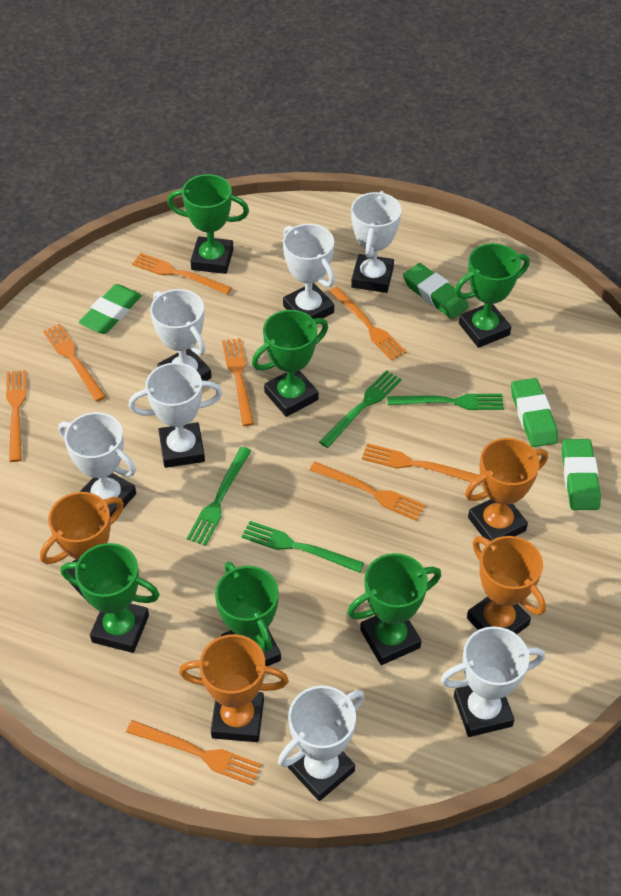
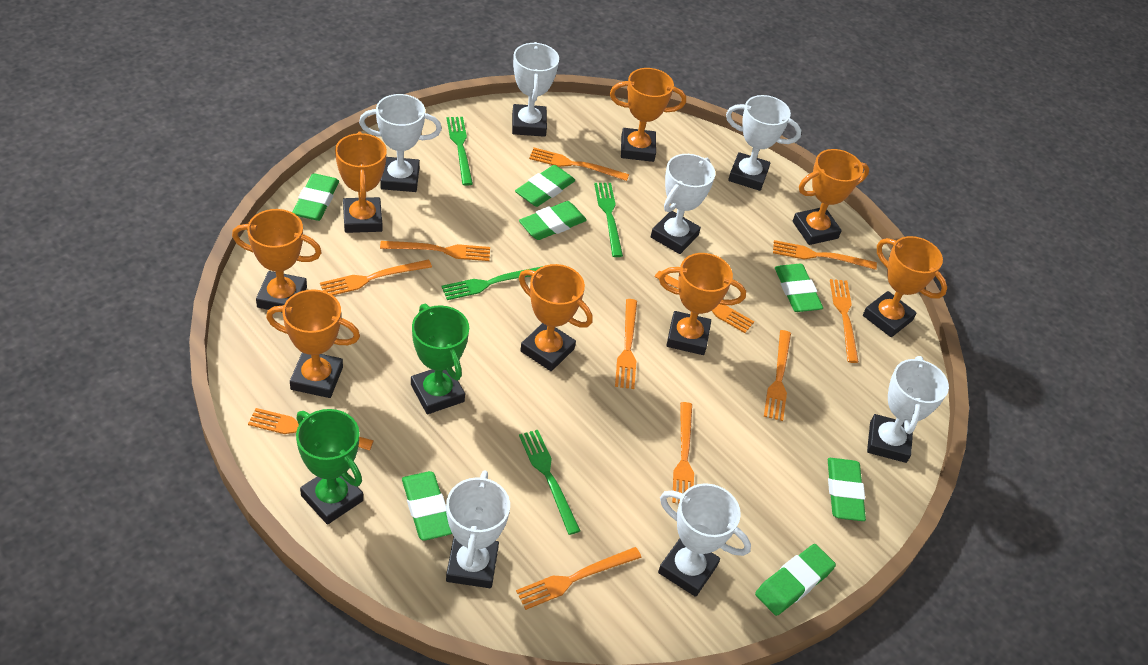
green eraser: [79,284,142,334] [403,263,469,319] [511,378,558,447] [562,439,601,510] = 4 -> [292,173,339,221] [402,471,452,541] [515,165,575,207] [519,201,587,240] [755,544,836,616] [775,264,823,312] [828,458,866,521] = 7
green trophy: [61,543,160,653] [167,174,249,274] [215,562,281,666] [252,310,328,417] [347,553,441,665] [455,243,530,348] = 6 -> [296,409,363,525] [411,304,469,414] = 2
orange fork: [6,370,26,462] [43,324,106,402] [126,720,261,785] [132,253,232,295] [222,338,254,426] [310,462,425,521] [329,287,406,361] [362,443,480,483] = 8 -> [248,408,374,451] [320,259,432,295] [380,241,490,261] [516,547,641,610] [529,148,629,181] [615,299,637,389] [654,271,754,333] [672,402,694,504] [764,330,791,421] [773,240,877,270] [830,279,859,363] = 11
orange trophy: [40,492,124,604] [179,634,289,742] [465,438,548,541] [467,536,546,634] = 4 -> [232,209,322,313] [266,289,360,398] [335,131,387,233] [519,264,593,371] [610,68,686,162] [659,253,746,355] [793,149,869,245] [863,236,947,337] = 8

